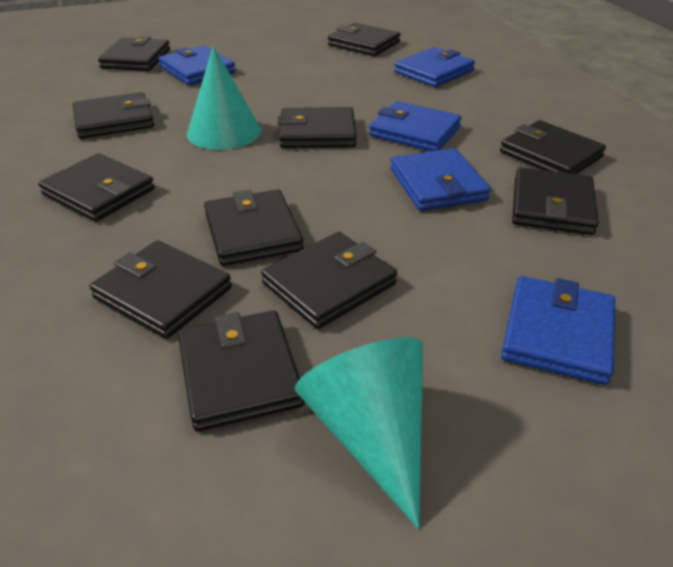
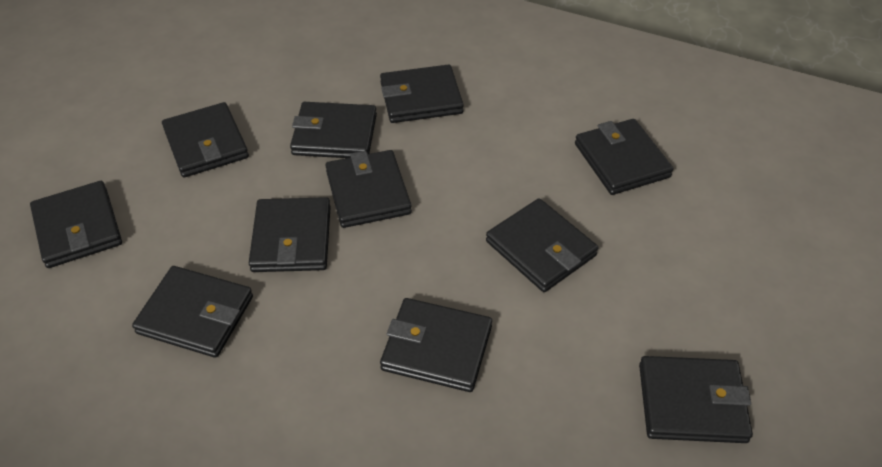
blue wallet: [158,45,236,85] [369,101,462,151] [390,148,491,211] [394,47,475,87] [501,276,615,385] = 5 -> none = 0
turquoise cone: [187,46,261,150] [295,337,423,529] = 2 -> none = 0

